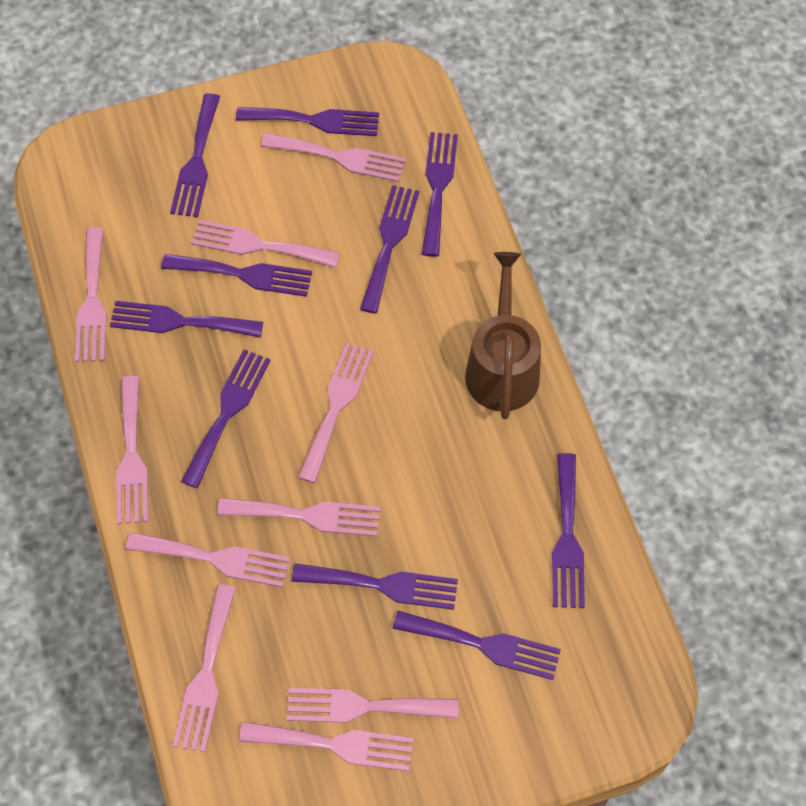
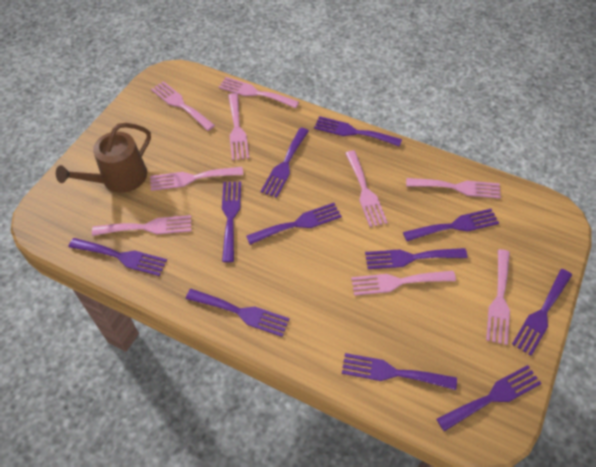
pink fork: [75,227,107,362] [116,376,148,524] [126,532,290,587] [173,584,236,752] [191,220,340,268] [217,498,380,536] [239,722,413,771] [261,133,405,182] [287,688,458,723] [298,343,374,483] = 10 -> [92,215,191,236] [150,167,243,191] [151,81,215,131] [219,77,299,108] [228,93,249,160] [345,151,388,227] [351,271,456,296] [406,178,501,199] [486,249,510,345] = 9
purple fork: [110,301,263,338] [161,254,312,297] [170,93,220,217] [181,349,271,488] [236,107,379,136] [292,563,458,610] [360,185,419,314] [393,611,561,680] [422,132,458,257] [552,453,585,608] = 10 -> [69,238,167,276] [186,289,290,337] [222,182,241,262] [246,203,342,245] [260,127,309,198] [314,116,402,147] [342,353,457,390] [365,248,468,269] [403,209,499,241] [436,365,542,431] [512,269,572,356] = 11

